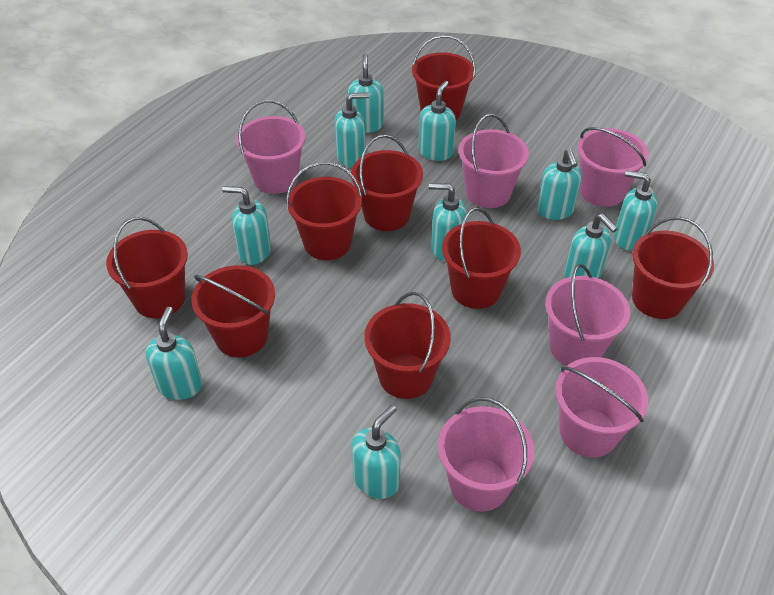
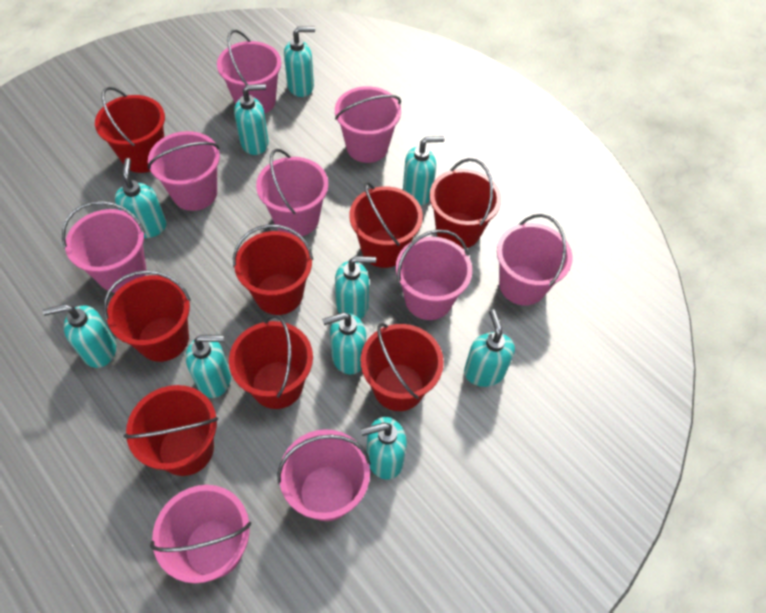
pink bucket: [236,100,305,194] [438,397,534,512] [459,114,529,208] [545,264,630,366] [555,357,648,458] [578,127,649,207] = 6 -> [62,201,146,293] [148,131,220,211] [150,485,251,583] [217,30,281,114] [256,149,328,237] [277,429,371,521] [335,86,401,163] [396,230,472,320] [497,214,573,305] = 9

